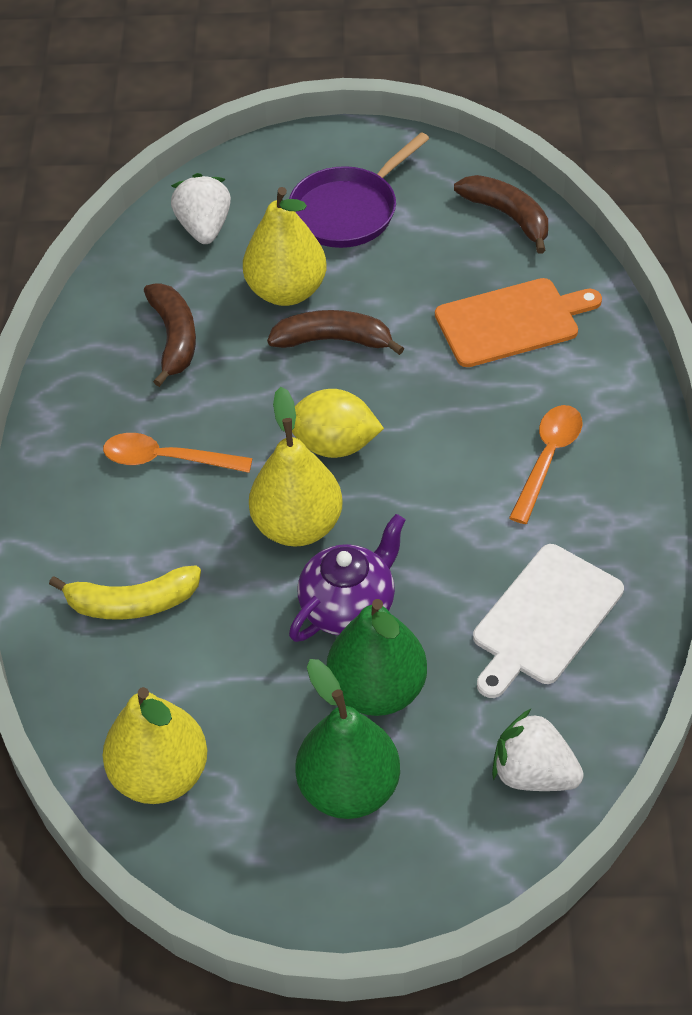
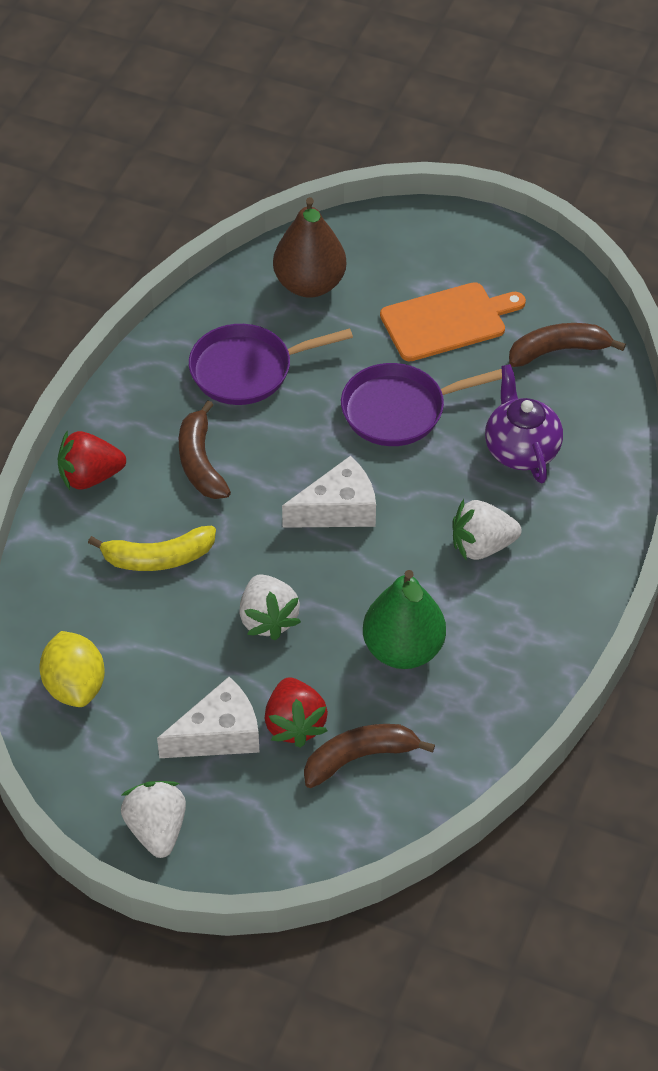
brown pear: none = 0 -> [273,197,346,298] = 1
green pear: [295,659,400,819] [327,599,427,716] = 2 -> [363,570,446,669] = 1
orange spoon: [103,433,253,473] [509,405,582,524] = 2 -> none = 0
purple pan: [289,132,429,248] = 1 -> [189,324,353,405] [341,363,502,446] = 2
red strawberry: none = 0 -> [57,430,126,490] [265,677,328,748] = 2
white cheese: none = 0 -> [157,677,259,758] [282,456,376,528] = 2
white cutting board: [473,544,624,698] = 1 -> none = 0
white strawberry: [171,173,231,244] [492,709,584,791] = 2 -> [121,781,186,858] [240,574,301,641] [452,499,521,560] = 3
yellow pear: [103,687,207,804] [243,187,326,306] [249,387,343,547] = 3 -> none = 0

